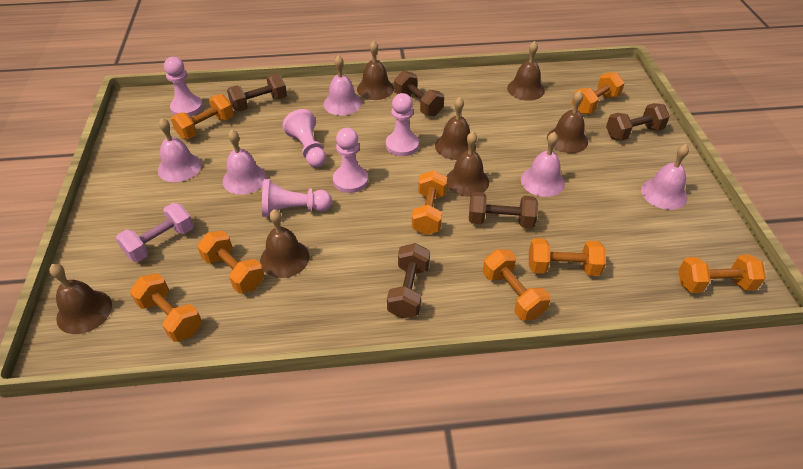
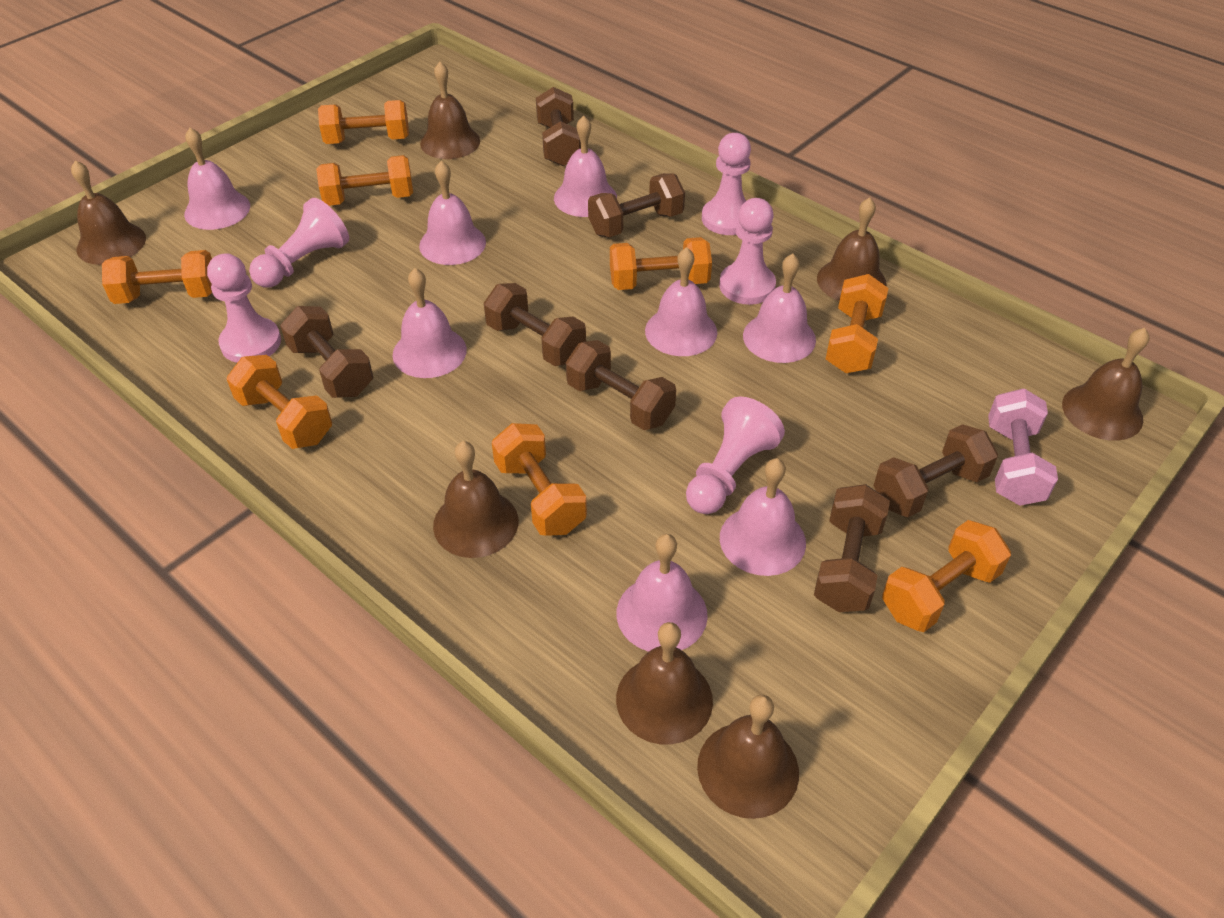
brown dumbbell: [227,74,287,112] [387,243,430,318] [394,71,444,116] [469,192,538,228] [606,103,670,141] = 5 -> [280,306,373,398] [484,283,586,366] [536,87,581,166] [566,340,676,430] [588,173,685,237] [814,484,890,612] [873,424,998,517] = 7
pink bell: [158,118,202,182] [223,130,267,194] [323,55,362,116] [521,132,565,197] [641,144,689,210] = 5 -> [184,128,250,230] [392,268,467,378] [419,161,486,265] [554,116,617,217] [617,534,708,652] [645,247,717,356] [720,458,806,576] [743,254,816,363] = 8

